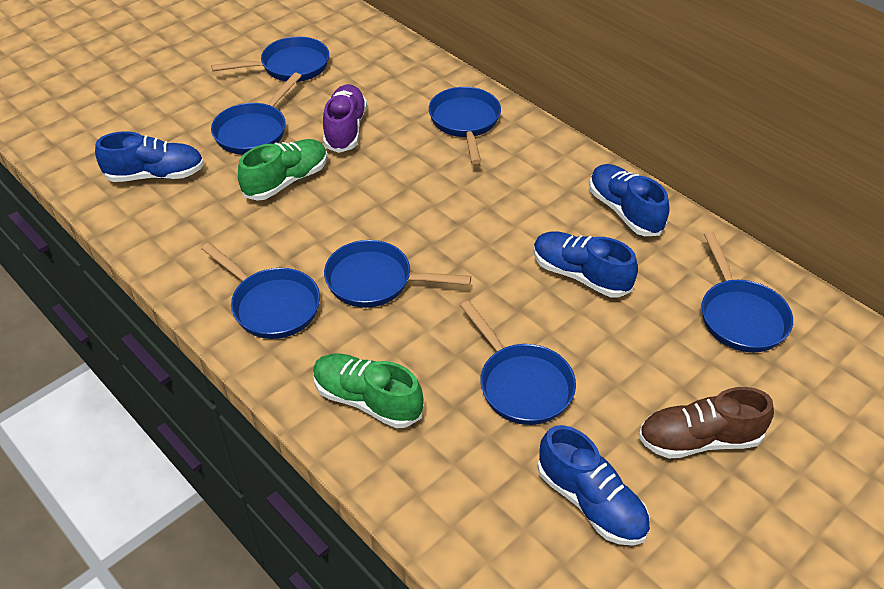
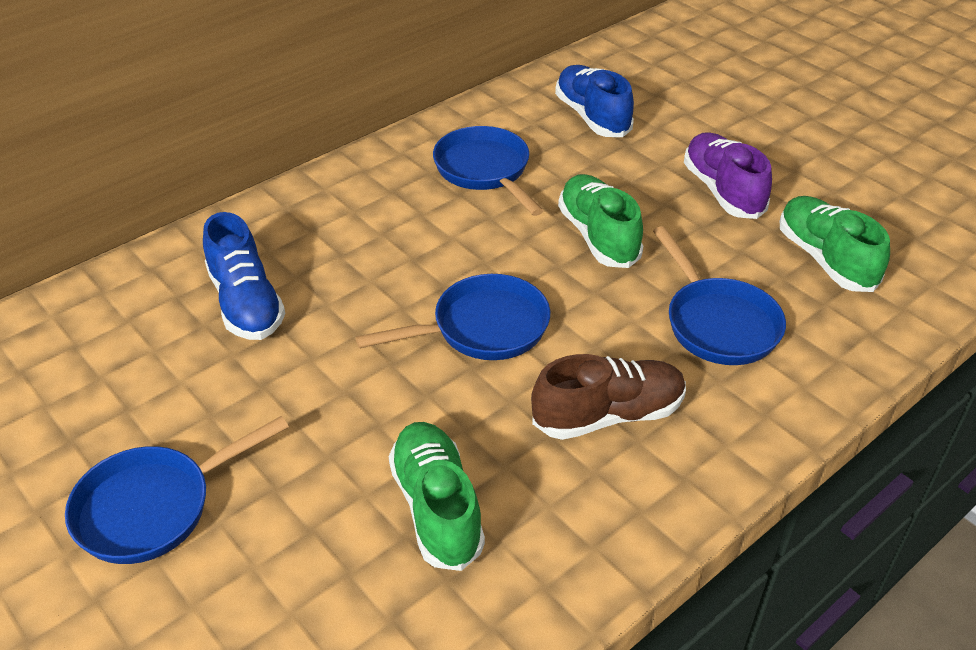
blue pan: [201,242,320,339] [211,37,329,82] [211,73,301,155] [324,240,471,308] [429,87,501,164] [460,301,576,425] [702,232,793,352] = 7 -> [65,416,289,564] [355,274,550,360] [433,126,544,216] [653,226,786,365] = 4
blue shoe: [95,131,204,182] [533,231,638,297] [537,425,650,546] [589,164,669,236] = 4 -> [203,212,285,340] [555,65,634,137] = 2
green shoe: [238,139,328,201] [313,353,424,428] = 2 -> [388,422,485,571] [558,174,643,268] [780,196,890,292] = 3

